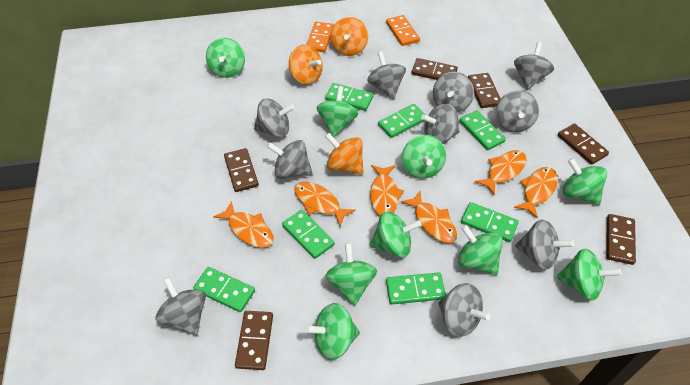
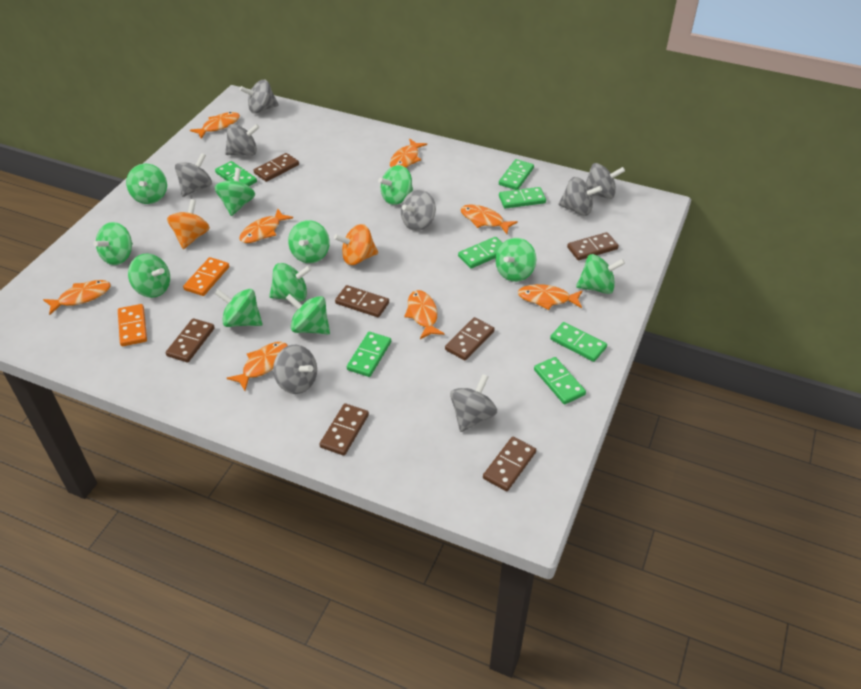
brown domino: [224,148,259,192] [235,311,273,370] [412,58,458,80] [468,73,501,108] [558,123,609,165] [606,214,636,265] = 6 -> [166,318,215,362] [254,153,299,182] [319,403,369,456] [335,285,389,317] [445,317,494,361] [483,437,536,491] [567,232,619,260] = 7
green spinning top: [206,38,245,78] [305,303,360,360] [316,86,358,137] [325,243,377,306] [370,211,421,258] [402,135,446,179] [458,225,503,275] [556,248,621,301] [563,158,607,205] = 9 -> [93,222,133,265] [126,164,167,204] [128,254,170,298] [215,168,255,216] [215,289,262,327] [269,263,312,302] [286,294,330,334] [288,220,330,263] [378,165,413,205] [496,238,537,282] [576,254,625,294] = 11
grey spinning top: [156,277,206,336] [254,98,295,138] [267,140,313,179] [367,51,406,99] [421,104,460,144] [433,72,474,113] [438,283,491,337] [496,90,539,132] [514,42,554,90] [515,220,574,270] = 10 -> [175,153,212,197] [225,124,260,156] [240,80,278,114] [273,345,317,394] [401,189,436,231] [450,374,497,432] [558,177,602,216] [585,163,625,199] = 8
orange fish: [213,201,274,248] [294,182,356,226] [370,165,404,216] [401,191,457,243] [475,150,527,196] [514,167,558,219] = 6 -> [43,280,110,315] [190,112,240,139] [227,342,288,391] [240,209,293,243] [390,139,427,168] [404,290,444,339] [461,204,518,234] [518,284,583,310] = 8
orange spinning top: [289,45,323,85] [325,133,364,175] [331,17,368,56] = 3 -> [167,199,210,249] [334,224,378,265] = 2

